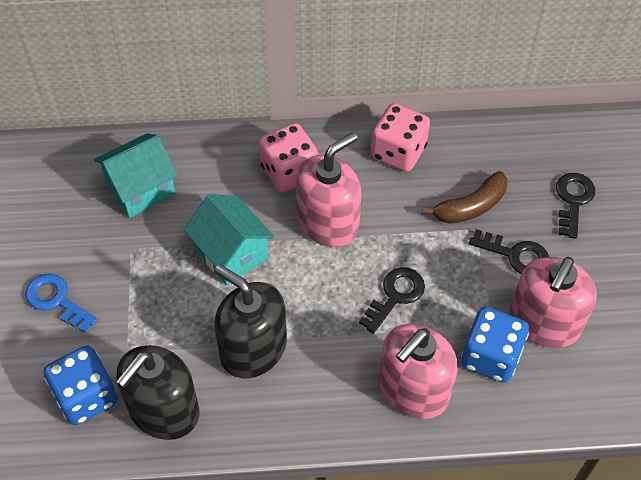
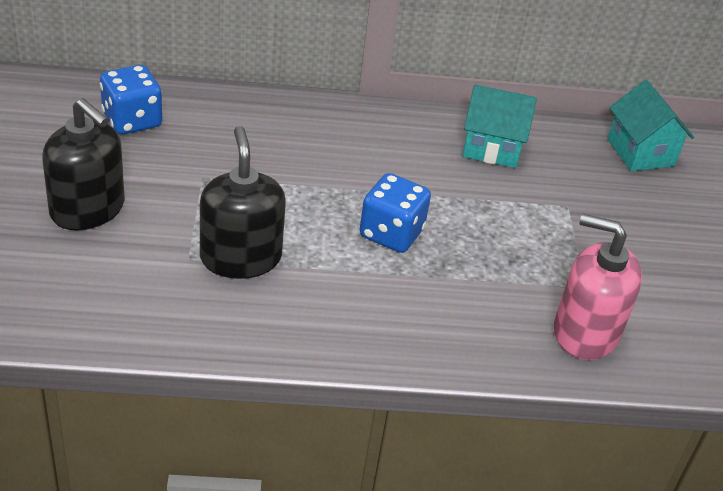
black key: [359,267,425,334] [469,229,549,274] [556,173,595,239] = 3 -> none = 0
blue key: [25,274,98,333] = 1 -> none = 0
brown banana: [422,171,508,224] = 1 -> none = 0
pink dice: [259,123,318,192] [371,103,430,172] = 2 -> none = 0
pink soap dispenser: [296,132,362,247] [379,324,458,419] [510,257,597,348] = 3 -> [554,214,642,360] = 1

